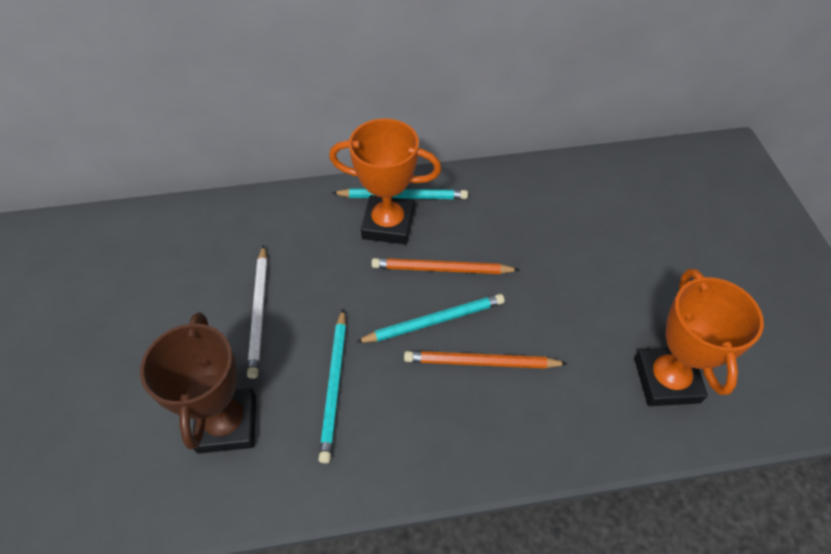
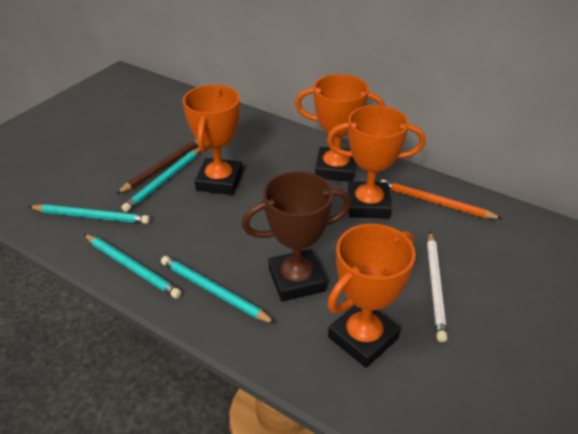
brown pencil: none = 0 -> [116,139,198,194] = 1
orange pencil: [371,258,520,274] [404,351,568,369] = 2 -> [381,179,503,219] = 1
orange trophy: [329,118,441,245] [634,269,764,406] = 2 -> [183,85,243,195] [295,74,385,182] [327,105,425,219] [327,224,416,368] = 4
turquoise pencil: [318,309,346,463] [332,188,468,199] [356,294,505,343] = 3 -> [28,204,150,224] [84,234,182,299] [121,148,200,212] [161,256,276,324] = 4

